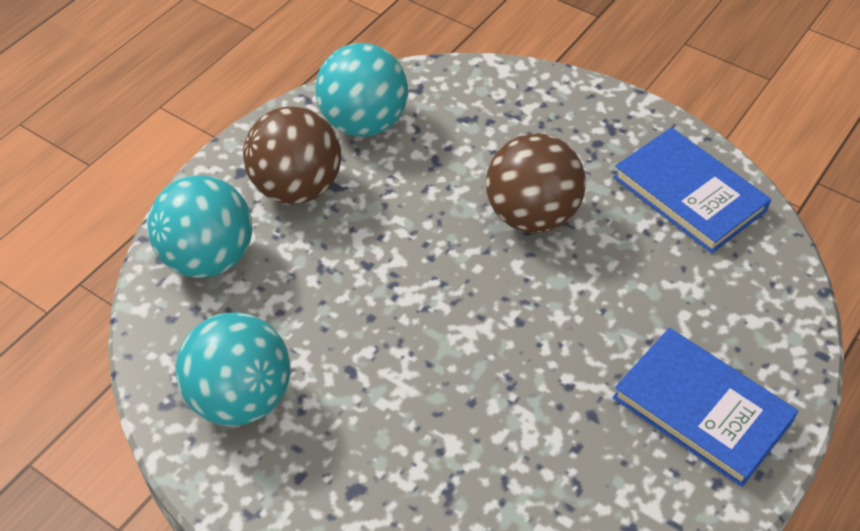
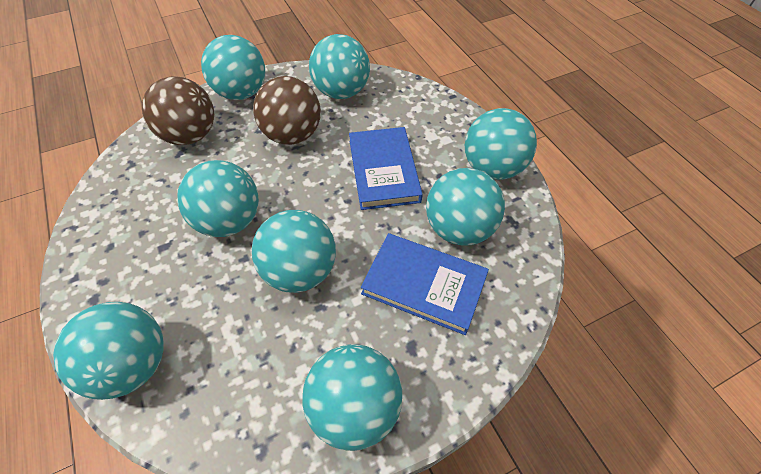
turquoise ball: [147,175,252,278] [176,312,290,426] [315,43,408,137] = 3 -> [53,302,164,400] [177,160,259,237] [201,35,265,100] [252,210,336,293] [302,344,402,451] [309,34,370,99] [426,168,505,246] [465,108,537,180] = 8

